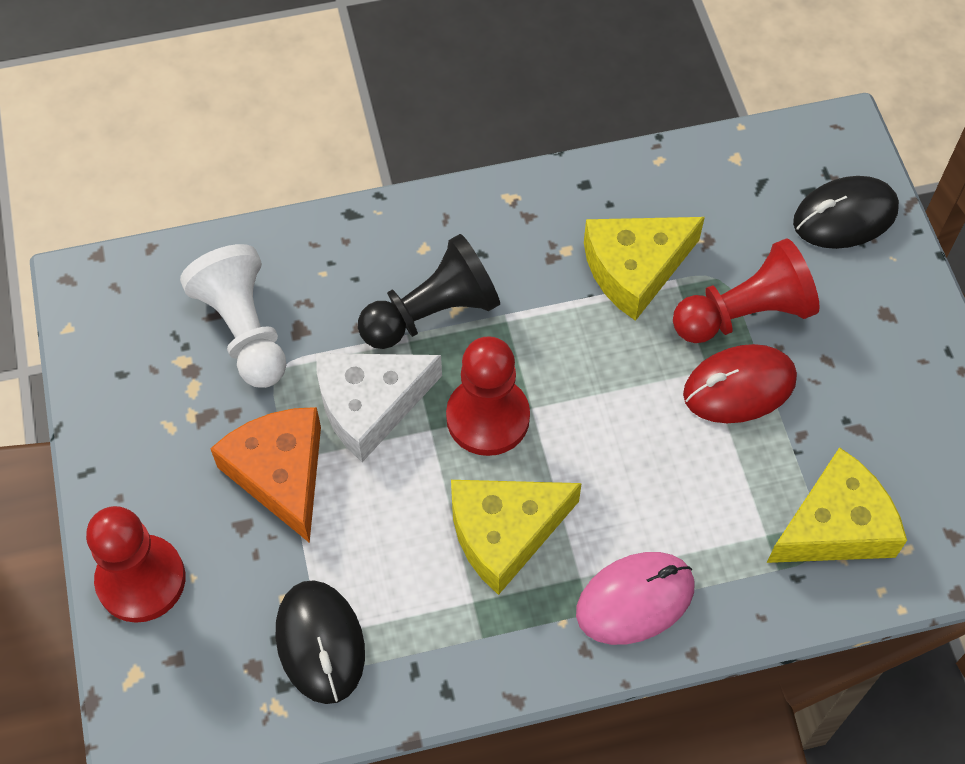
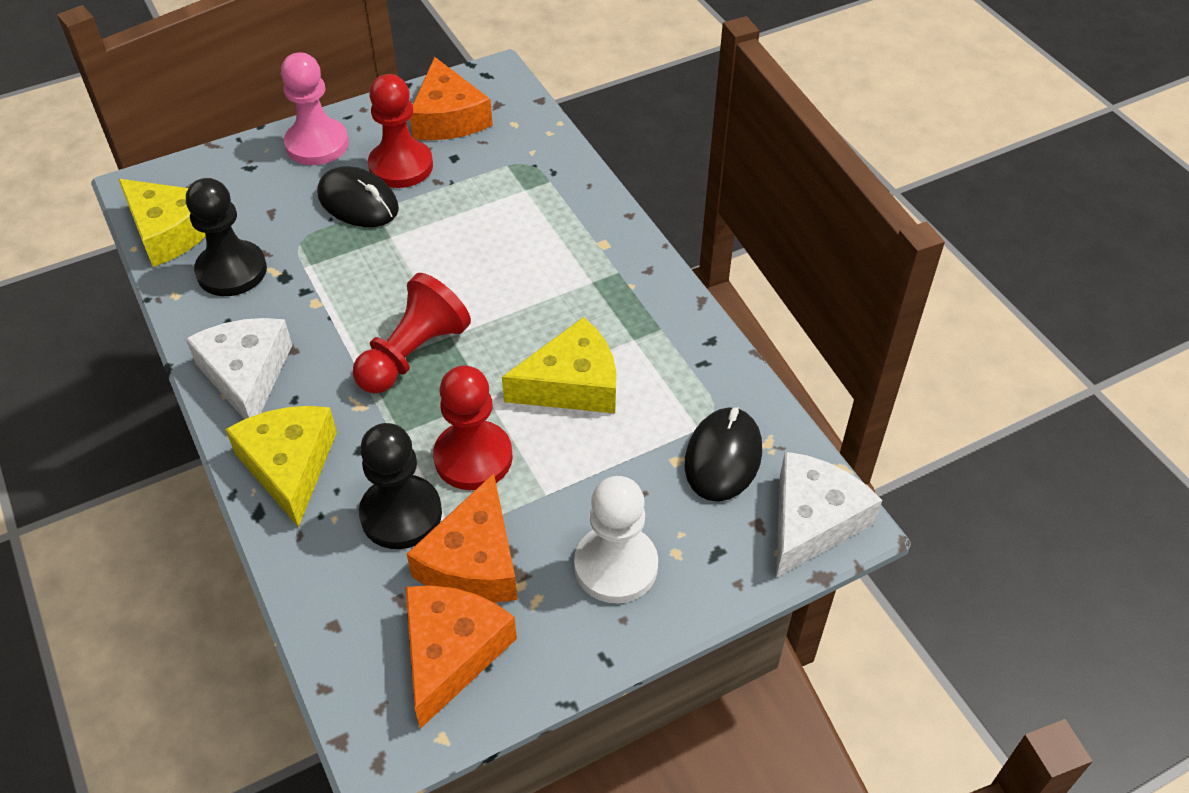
black pawn: [358,234,500,349] = 1 -> [186,178,267,296] [359,423,442,549] = 2
orange cheese: [210,407,321,543] = 1 -> [405,585,517,729] [407,473,518,603] [410,57,493,140] = 3
pink mouse: [576,552,694,645] = 1 -> none = 0
pink pawn: none = 0 -> [281,52,349,165] = 1
red mouse: [683,344,797,423] = 1 -> none = 0
white cheese: [316,353,442,462] = 1 -> [186,318,292,419] [776,452,882,578] = 2

